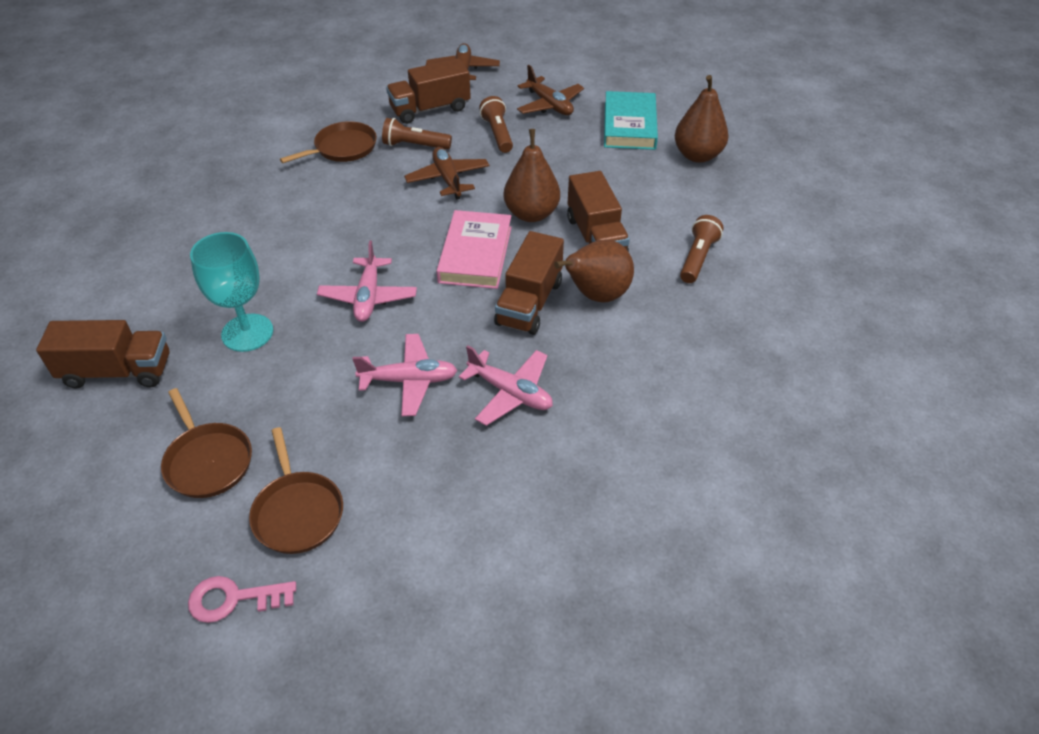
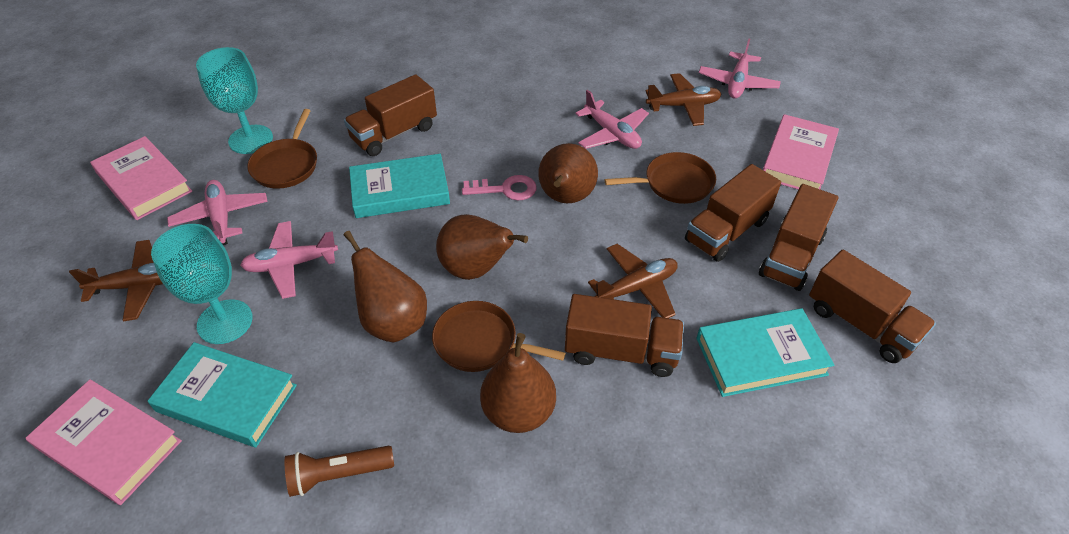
brown flashlight: [382,118,452,149] [479,96,513,153] [680,215,724,283] = 3 -> [285,446,394,497] = 1
brown pear: [503,129,560,222] [554,239,634,303] [675,75,729,163] = 3 -> [344,231,427,342] [436,214,528,280] [480,333,556,433] [538,143,598,203] = 4
brown truck: [36,320,169,389] [386,58,471,124] [494,231,564,335] [567,171,630,252] = 4 -> [344,74,437,156] [565,294,684,377] [685,164,781,262] [759,184,838,291] [809,250,936,363] = 5
pink book: [436,210,512,289] = 1 -> [26,379,182,505] [90,136,192,220] [763,114,839,189] = 3
pink plane: [317,240,417,322] [352,334,458,416] [459,346,553,426] = 3 -> [167,180,268,245] [240,221,338,299] [575,90,649,149] [699,39,781,98] = 4
turquoise book: [604,91,658,150] = 1 -> [148,342,297,447] [349,154,450,218] [696,308,835,397] = 3
turquoise goblet: [190,232,273,352] = 1 -> [151,224,253,344] [196,47,273,154] = 2

